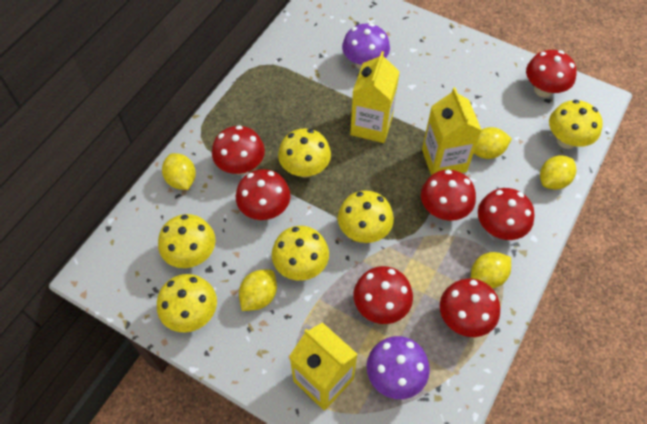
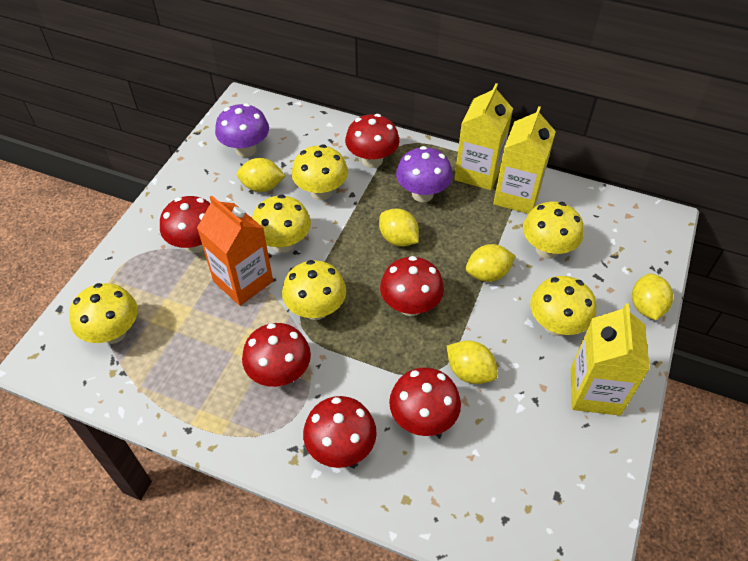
orange carton: none = 0 -> [197,195,273,306] = 1
red mushroom: [212,125,265,175] [236,169,291,220] [354,266,413,324] [421,170,476,221] [440,278,500,337] [478,188,535,240] [526,50,577,97] = 7 -> [160,196,210,253] [242,323,311,387] [303,396,377,468] [345,114,400,168] [380,256,444,316] [389,367,461,436] = 6

